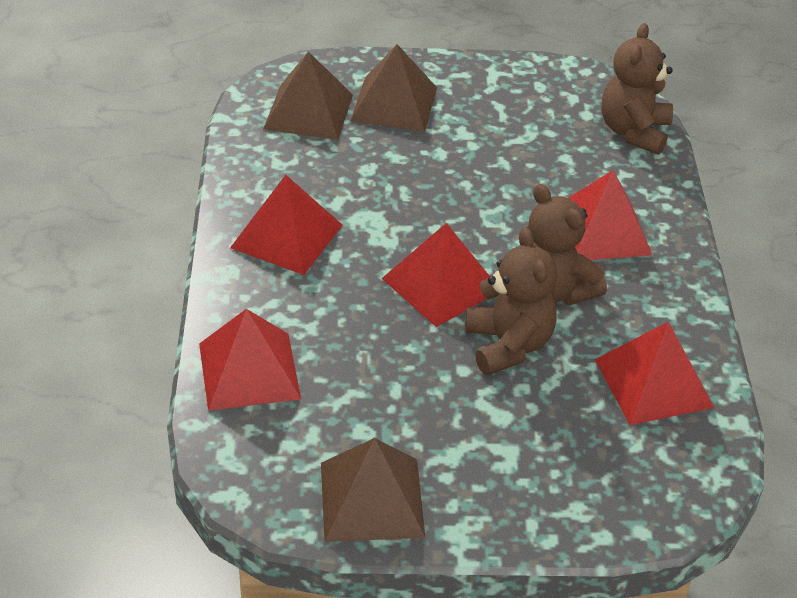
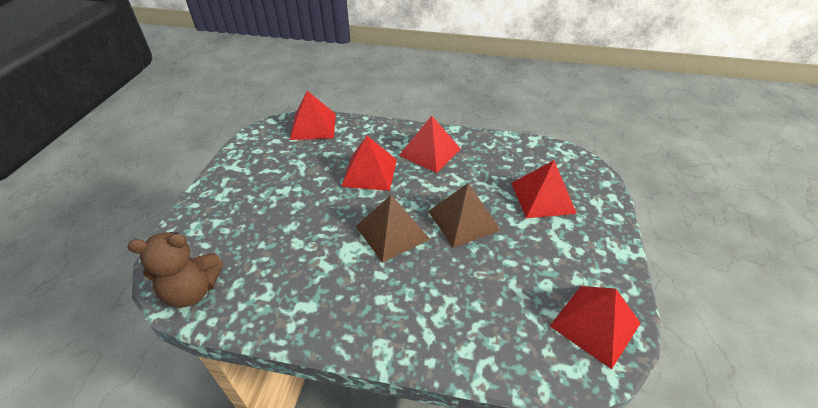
brown pyramid: [263,51,353,140] [321,438,426,542] [350,44,437,132] = 3 -> [356,195,430,263] [428,183,501,248] = 2
brown teddy bear: [465,227,557,375] [527,184,607,305] [601,23,673,155] = 3 -> [128,232,223,308] = 1

